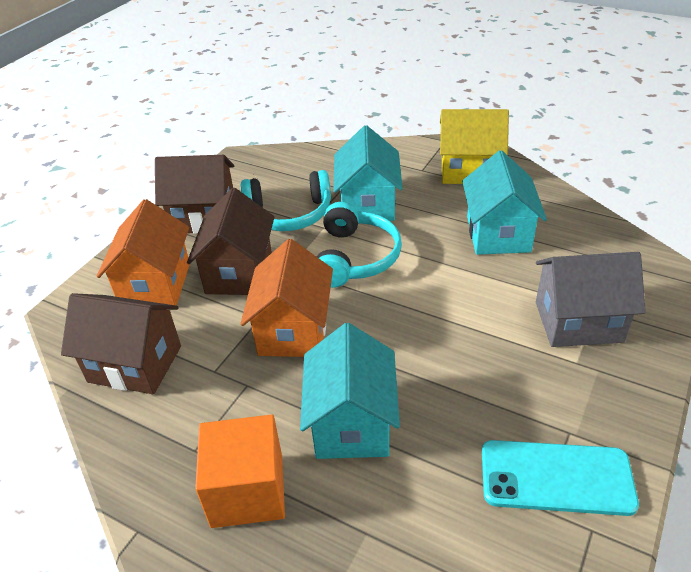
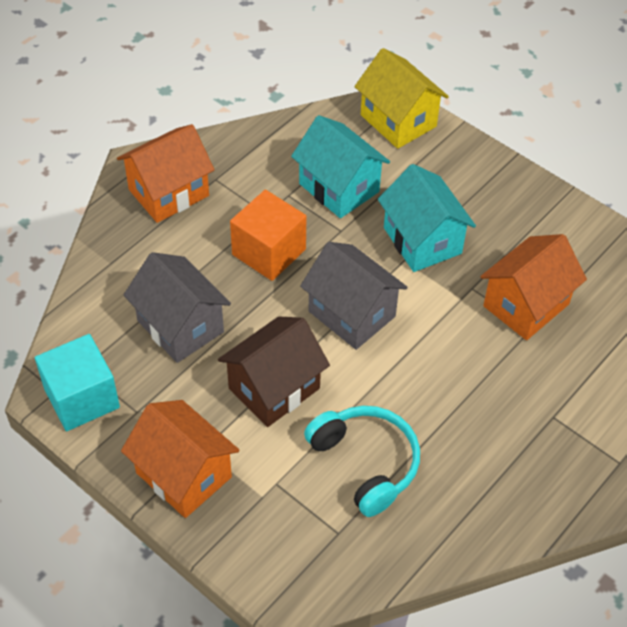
brown house: [61,293,181,394] [155,155,234,234] [187,188,274,295] = 3 -> [218,317,330,427] = 1
grey house: [536,252,646,347] = 1 -> [124,252,231,363] [300,242,408,350] = 2
orange house: [97,199,190,306] [240,239,333,357] = 2 -> [117,124,214,223] [121,400,239,518] [480,234,587,340] = 3
turquoise cube: none = 0 -> [35,334,120,431] = 1
turquoise headphones: [241,170,331,231] [317,202,402,288] = 2 -> [304,406,420,517] = 1
turquoise house: [300,323,400,459] [333,125,403,221] [462,150,547,255] = 3 -> [291,115,390,218] [378,164,476,272] = 2
turquoise phone: [482,440,639,516] = 1 -> none = 0

